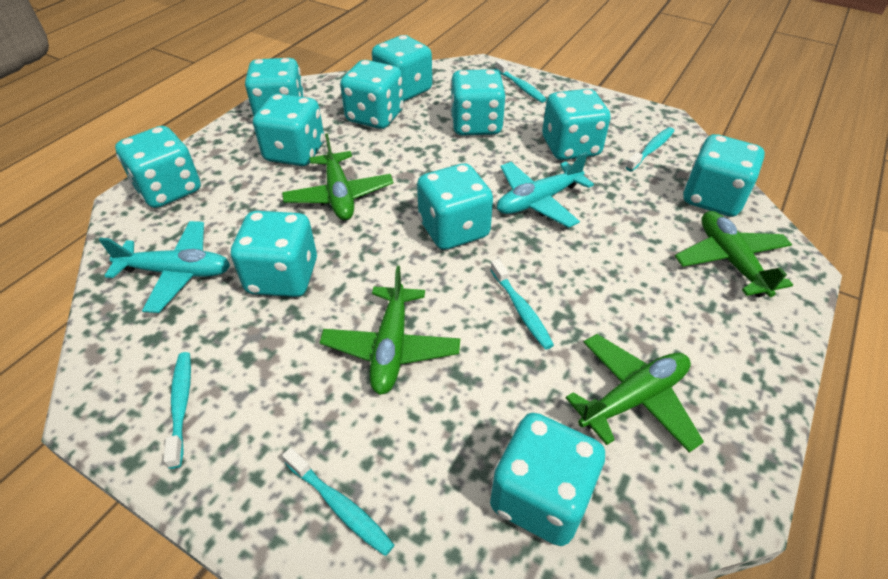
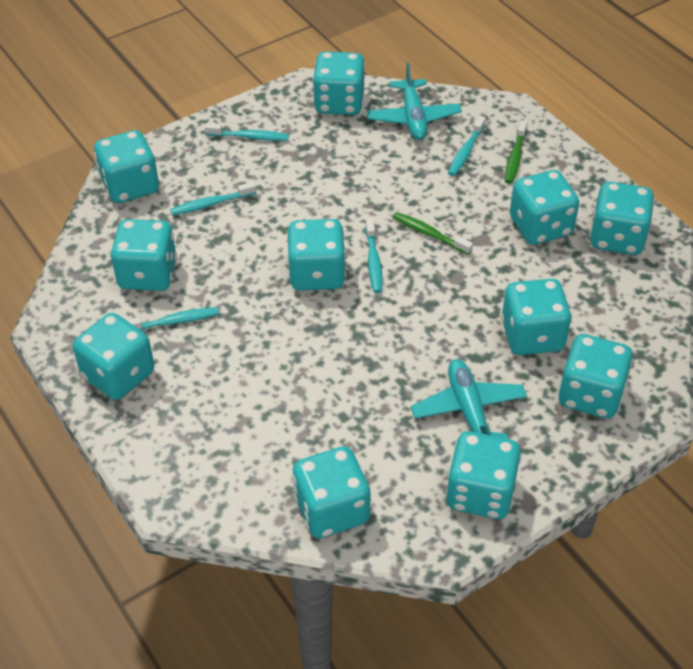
green plane: [282,133,393,220] [319,266,460,395] [566,334,704,453] [675,211,793,297] = 4 -> none = 0
green toothbrush: none = 0 -> [393,212,473,255] [505,120,527,184] = 2

